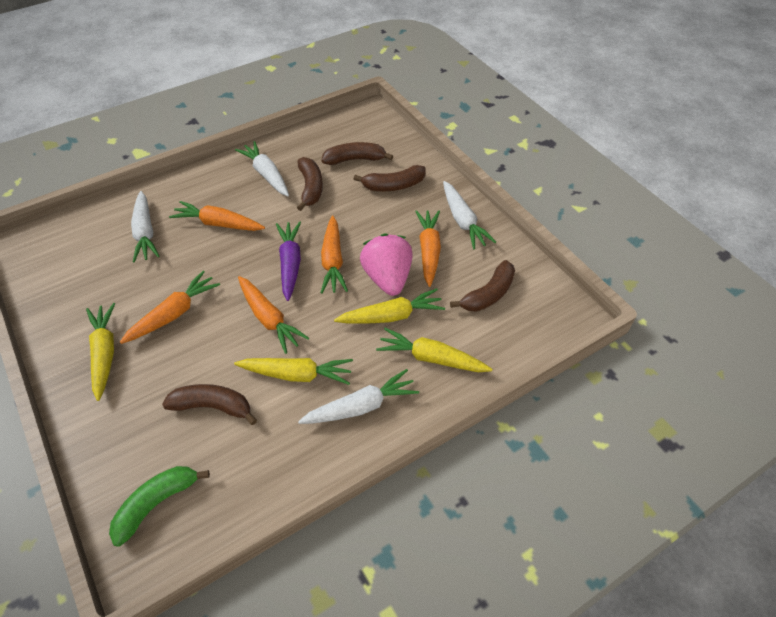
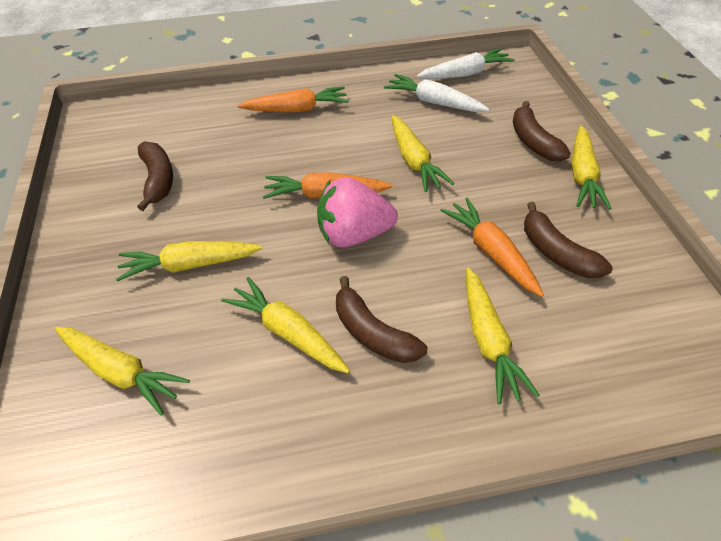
brown banana: [162,384,257,425] [297,157,323,211] [321,142,393,165] [354,165,425,191] [450,260,515,312] = 5 -> [137,141,173,211] [336,276,427,363] [513,101,571,162] [524,202,613,278] = 4
green banana: [109,466,210,547] = 1 -> none = 0
orange carrot: [120,271,220,344] [169,201,265,231] [238,276,309,354] [321,216,348,294] [415,210,441,287] = 5 -> [237,86,349,112] [263,172,392,199] [440,198,544,297] = 3
purple carrot: [276,221,301,301] = 1 -> none = 0
white carrot: [131,191,160,263] [235,141,289,196] [298,369,419,424] [443,181,496,250] = 4 -> [384,74,490,112] [417,48,515,79] = 2
yellow carrot: [86,303,115,401] [234,358,353,385] [334,289,445,324] [376,328,492,372] = 4 -> [55,327,190,415] [116,241,263,281] [221,277,350,373] [391,115,454,192] [466,268,540,405] [572,126,612,210] = 6

